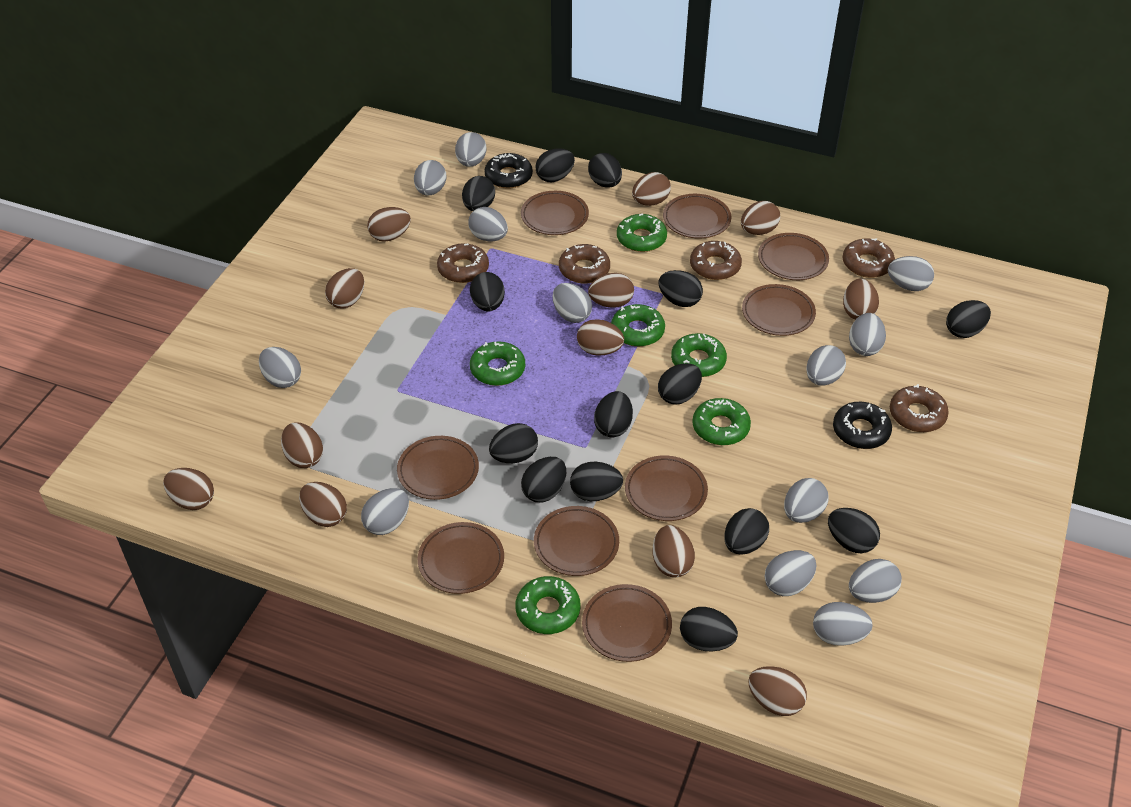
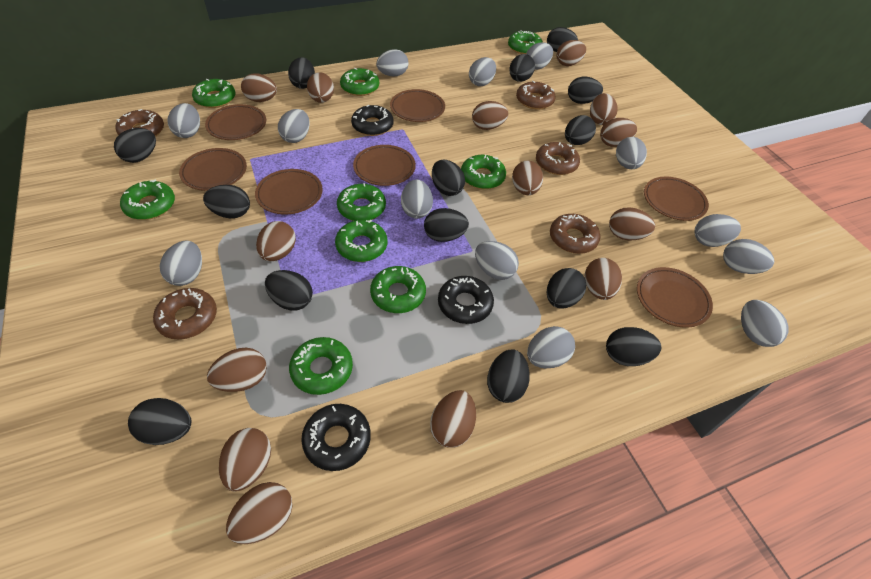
black donut: [484,153,533,189] [833,402,892,449] = 2 -> [301,404,371,471] [351,105,394,136] [438,276,494,324] = 3
brown egg: [163,468,214,510] [281,422,323,468] [299,482,347,527] [325,268,364,309] [367,207,411,242] [577,319,624,356] [588,273,634,308] [632,172,671,206] [652,525,695,578] [741,201,780,235] [748,666,807,716] [843,279,879,320] = 12 -> [207,348,267,392] [219,428,271,491] [226,482,293,544] [241,73,277,102] [256,221,296,261] [307,72,334,103] [430,390,476,448] [472,101,508,130] [512,161,543,195] [556,40,586,66] [585,258,622,300] [590,93,618,125] [600,118,637,147] [609,207,655,240] = 14
brown plate: [397,436,479,500] [418,522,504,594] [521,191,589,235] [534,506,619,576] [582,584,672,662] [625,455,708,521] [663,194,731,239] [742,284,816,336] [758,233,829,280] = 9 -> [179,148,247,191] [205,104,266,140] [255,169,323,214] [353,145,416,186] [390,89,445,122] [637,267,713,328] [644,177,709,221] = 7
green donut: [470,342,525,386] [515,576,580,634] [611,304,665,347] [617,213,667,252] [671,333,727,377] [692,398,751,445] = 6 -> [120,179,175,220] [192,79,235,108] [289,337,353,395] [335,220,387,262] [337,183,386,221] [340,68,379,96] [370,266,426,313] [461,155,506,189] [508,30,543,54] = 9

